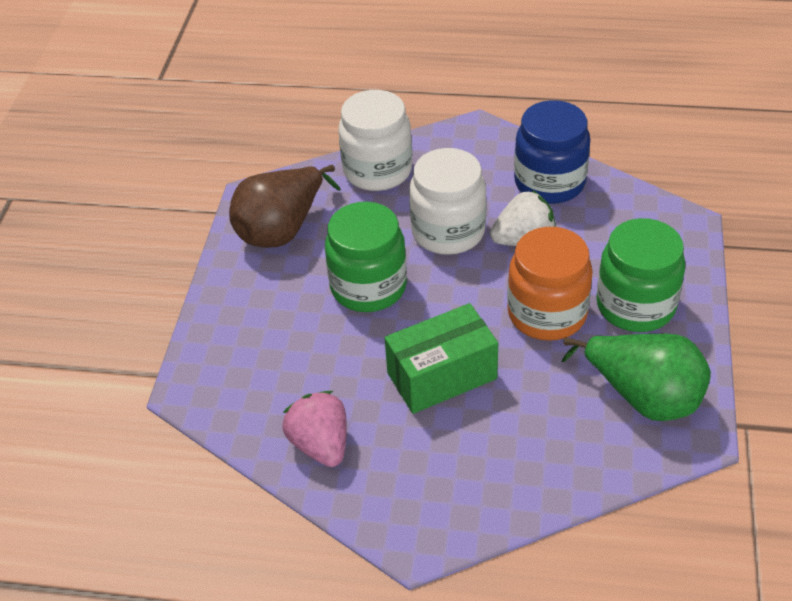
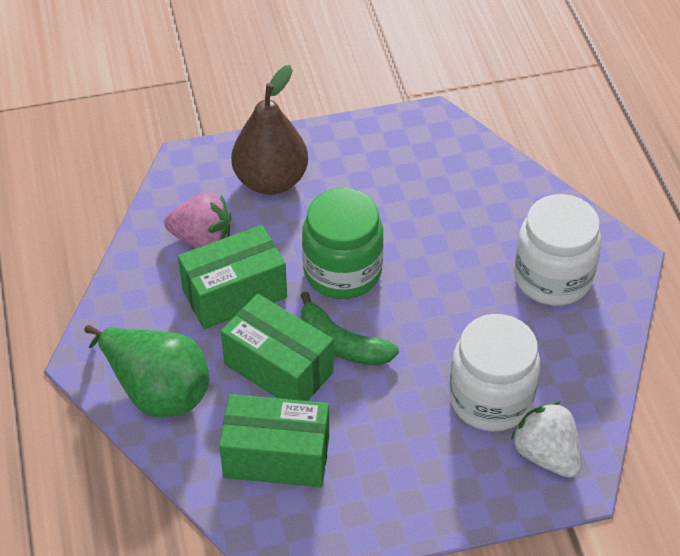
blue jar: [514,100,590,204] = 1 -> none = 0
green banana: none = 0 -> [301,292,399,366] = 1
green box: [384,303,498,414] = 1 -> [178,225,287,329] [219,394,329,487] [221,294,334,401] = 3
green jar: [325,202,407,312] [596,218,685,332] = 2 -> [302,188,384,299] = 1
orange jar: [507,227,593,341] = 1 -> none = 0

